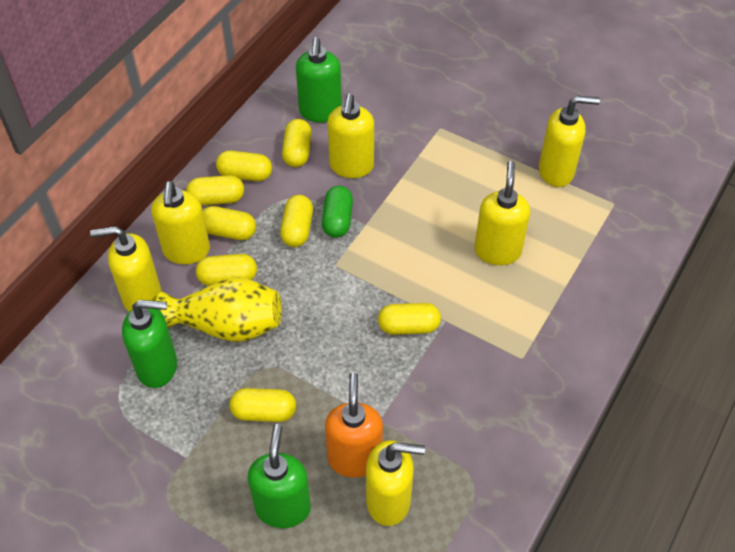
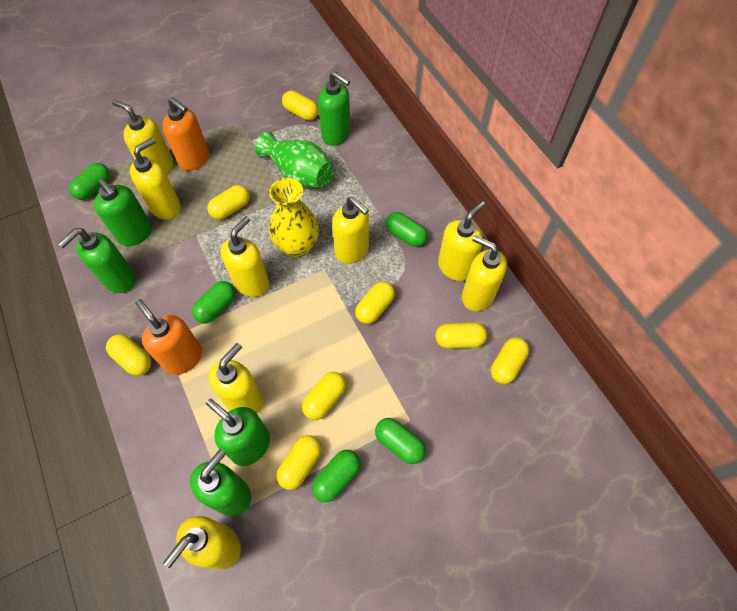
green capsule: [322,186,353,238] = 1 -> [69,163,110,200] [192,281,236,323] [312,450,360,502] [375,418,426,464] [385,212,428,247] = 5
green soap dispenser: [122,300,177,388] [248,424,311,528] [296,37,342,123] = 3 -> [58,228,135,293] [94,178,152,246] [190,449,251,516] [206,399,270,466] [318,71,351,146] = 5
green vase: none = 0 -> [255,131,334,188] = 1
orange soap dispenser: [325,373,383,478] = 1 -> [135,299,202,375] [162,97,209,170] = 2
yellow soap dispenser: [90,226,161,312] [151,181,210,264] [328,93,374,178] [366,440,425,526] [474,161,530,265] [539,96,600,187] = 6 -> [112,99,173,175] [130,137,181,220] [163,516,241,570] [209,343,263,413] [221,216,269,297] [332,197,369,264] [438,201,485,281] [462,235,507,311] = 8

